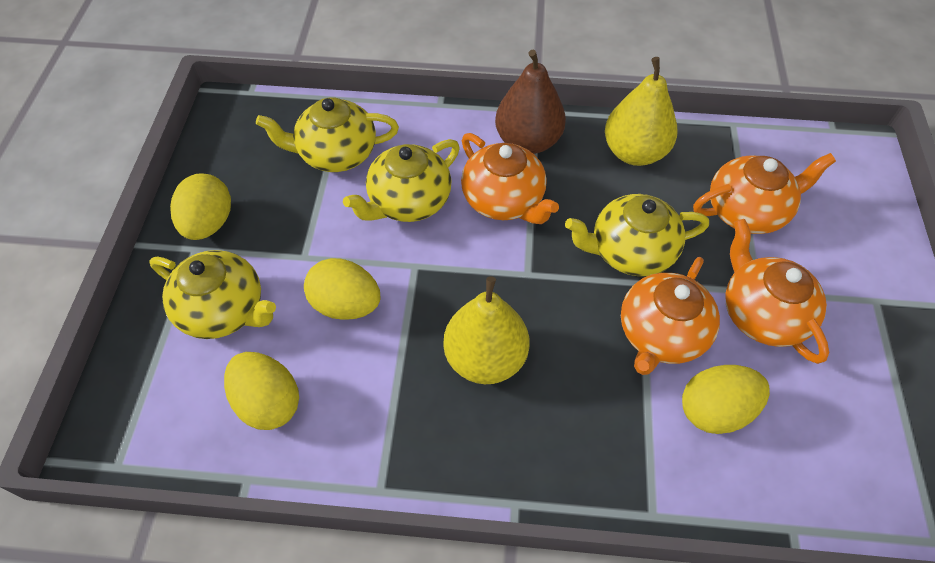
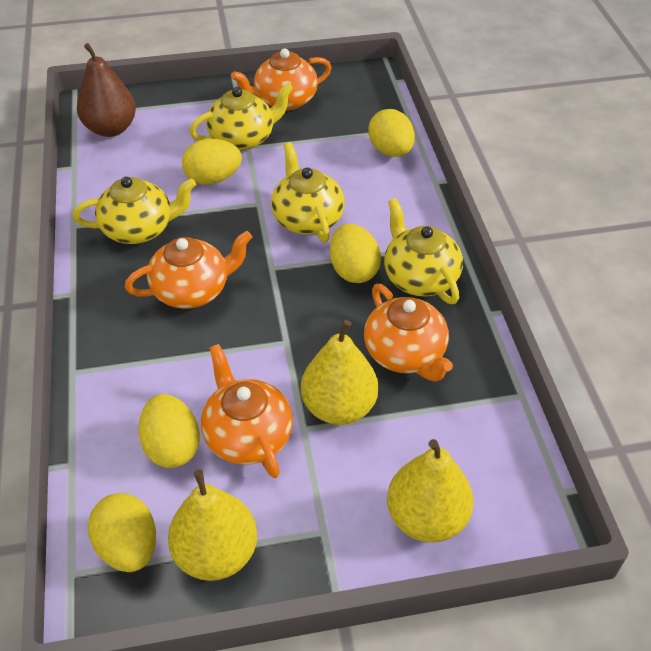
yellow egg: [170,173,231,240] [224,352,299,430] [304,258,381,320] [682,365,770,434] = 4 -> [88,493,156,572] [138,394,200,468] [182,139,242,185] [330,224,381,283] [368,109,415,157] = 5
yellow pear: [444,276,529,384] [605,57,678,166] = 2 -> [168,470,257,581] [301,320,378,425] [387,439,474,543] = 3

